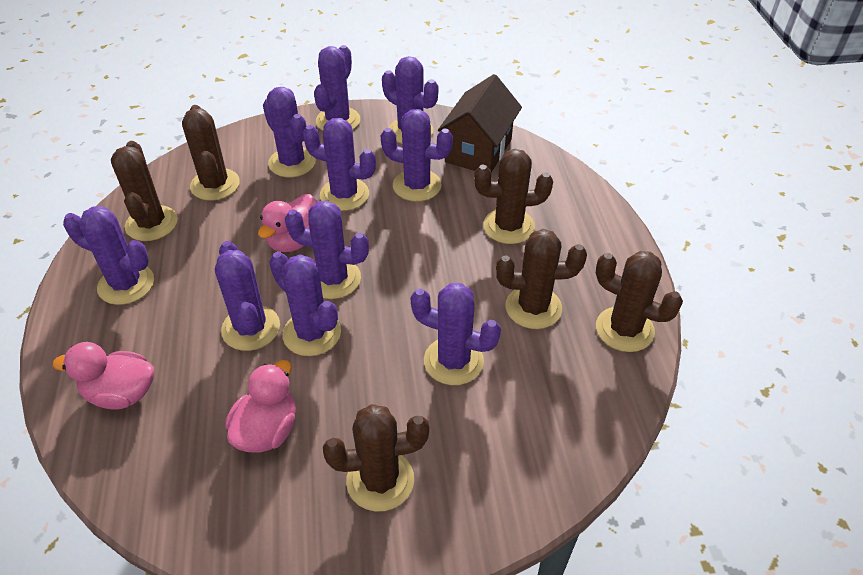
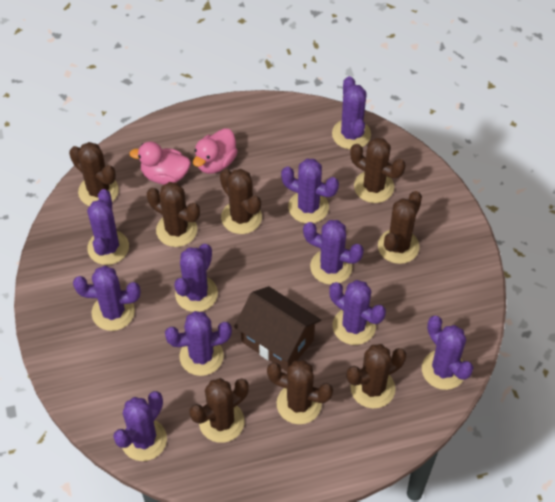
brown cactus: [111,141,178,241] [182,105,240,201] [323,404,429,512] [474,149,553,244] [496,229,587,329] [596,251,683,352] = 6 -> [69,142,119,206] [147,182,200,247] [190,378,249,443] [220,169,262,234] [267,360,333,424] [347,344,406,409] [350,138,406,203] [378,191,422,264] = 8
pink duck: [53,342,154,409] [225,360,296,452] [258,194,317,252] = 3 -> [129,142,191,185] [193,128,238,174] = 2

